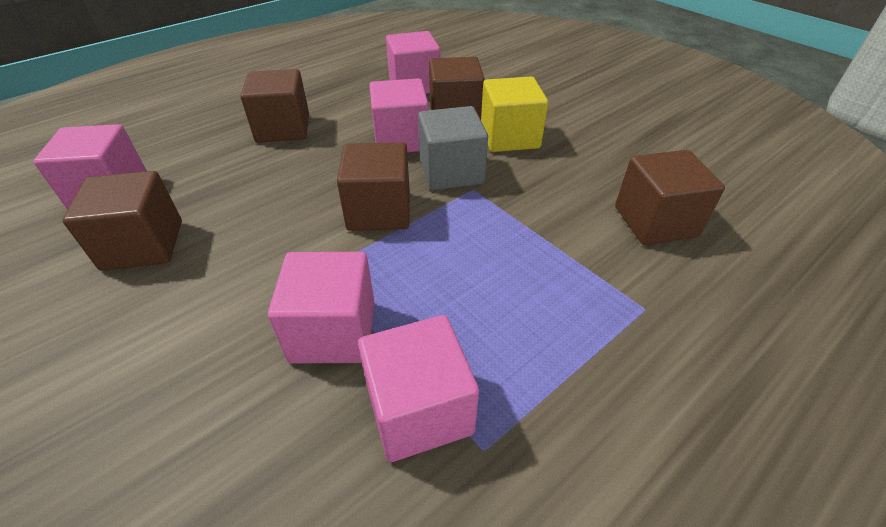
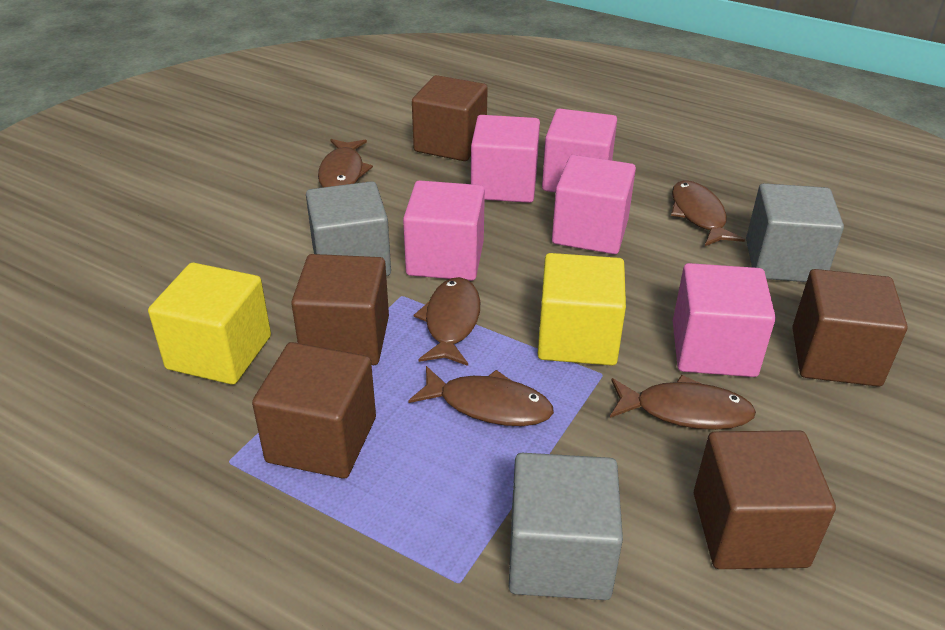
brown fish: none = 0 -> [318,139,373,187] [408,366,554,426] [414,277,480,366] [610,375,756,430] [671,180,745,246] = 5
grey cube: [418,106,488,190] = 1 -> [306,181,391,276] [509,453,623,600] [746,183,844,282] = 3
yellow cube: [481,76,548,152] = 1 -> [148,263,271,385] [538,253,626,366] = 2

